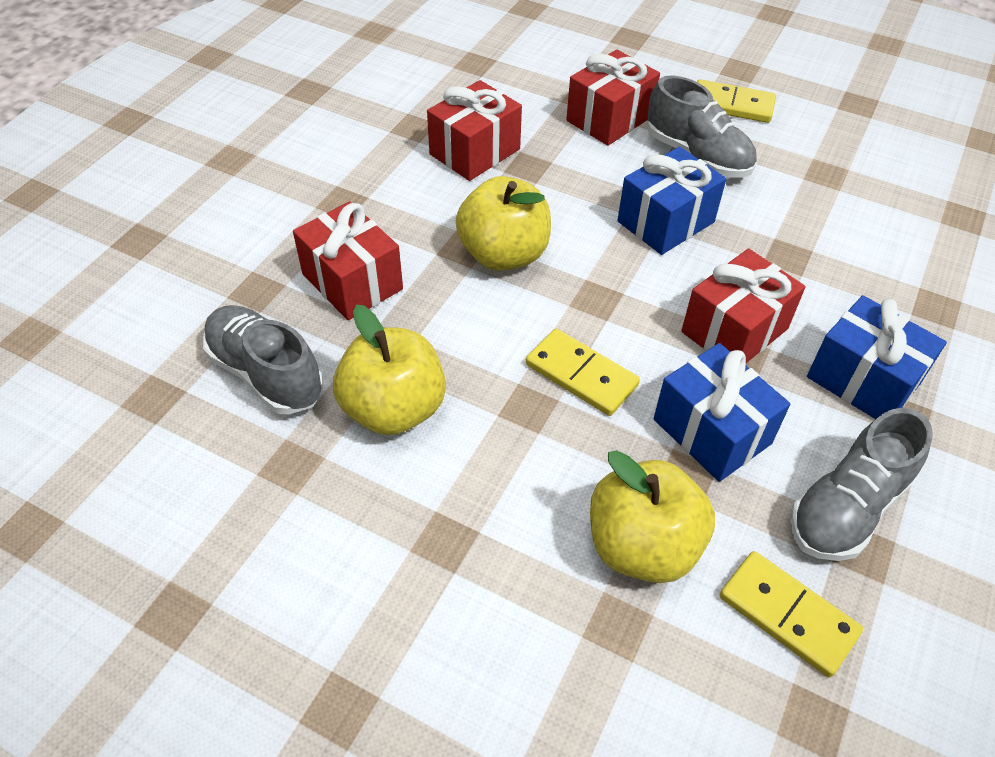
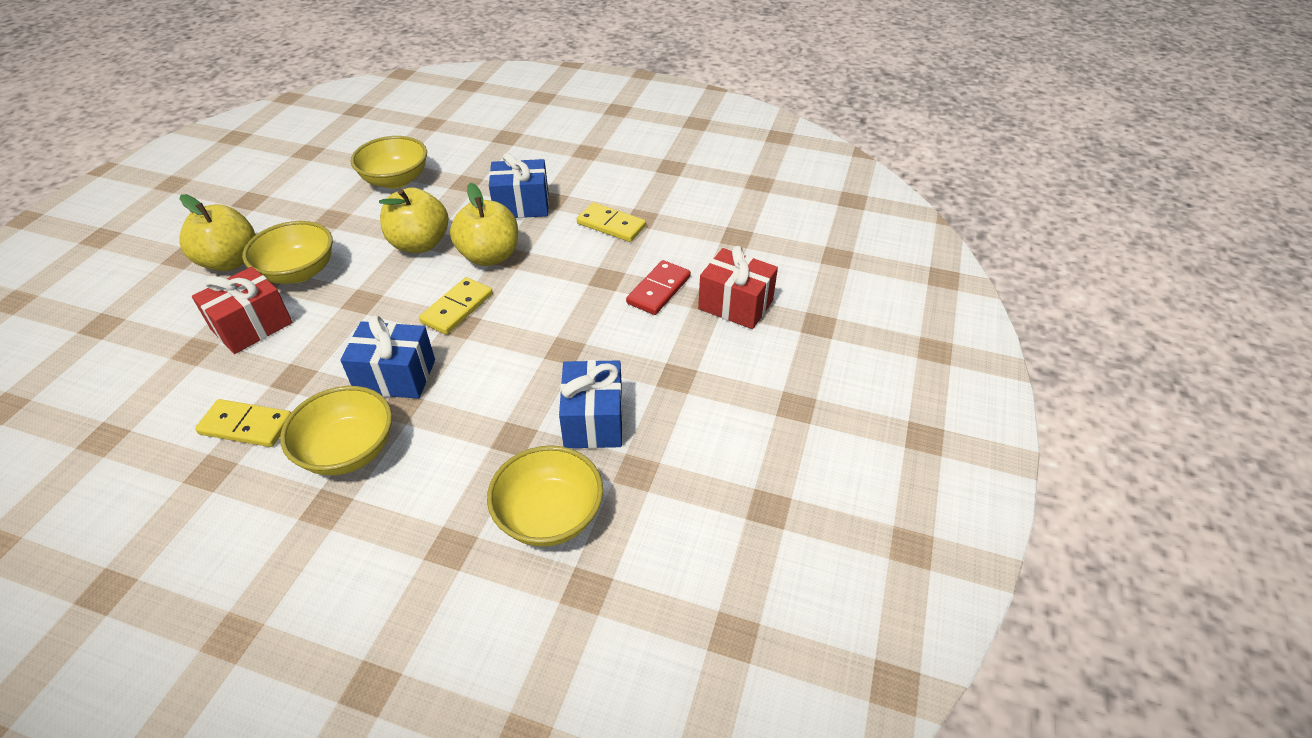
grey shoe: [203,305,323,415] [647,75,757,178] [790,408,933,561] = 3 -> none = 0
red domino: none = 0 -> [626,260,691,315] = 1
red gift: [293,202,403,320] [427,80,522,181] [566,50,660,146] [681,248,806,363] = 4 -> [192,267,293,354] [698,246,778,329] = 2
yellow bowl: none = 0 -> [242,221,333,284] [280,386,392,475] [351,136,427,189] [487,445,603,547] = 4

